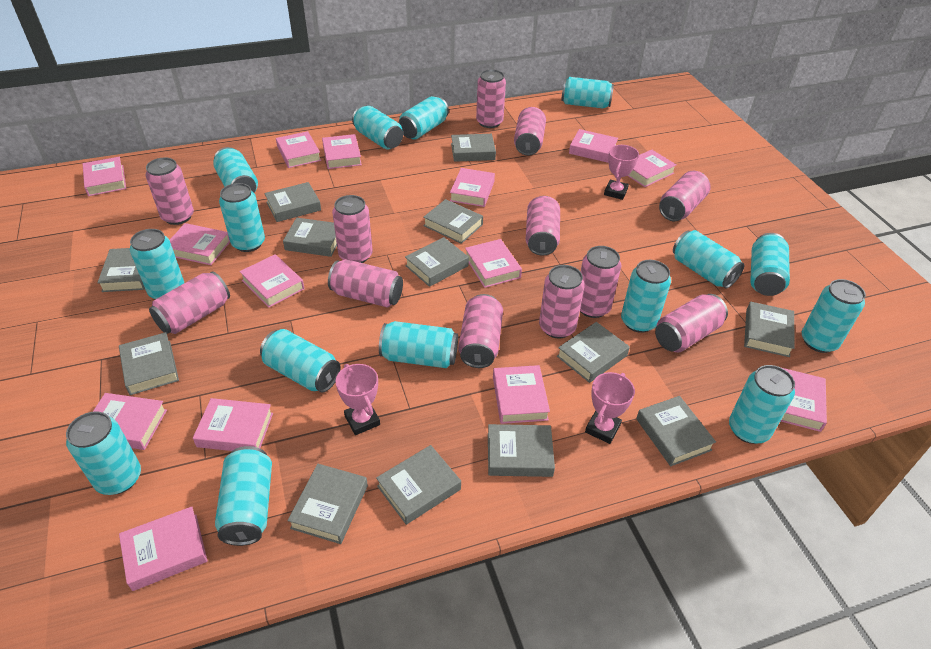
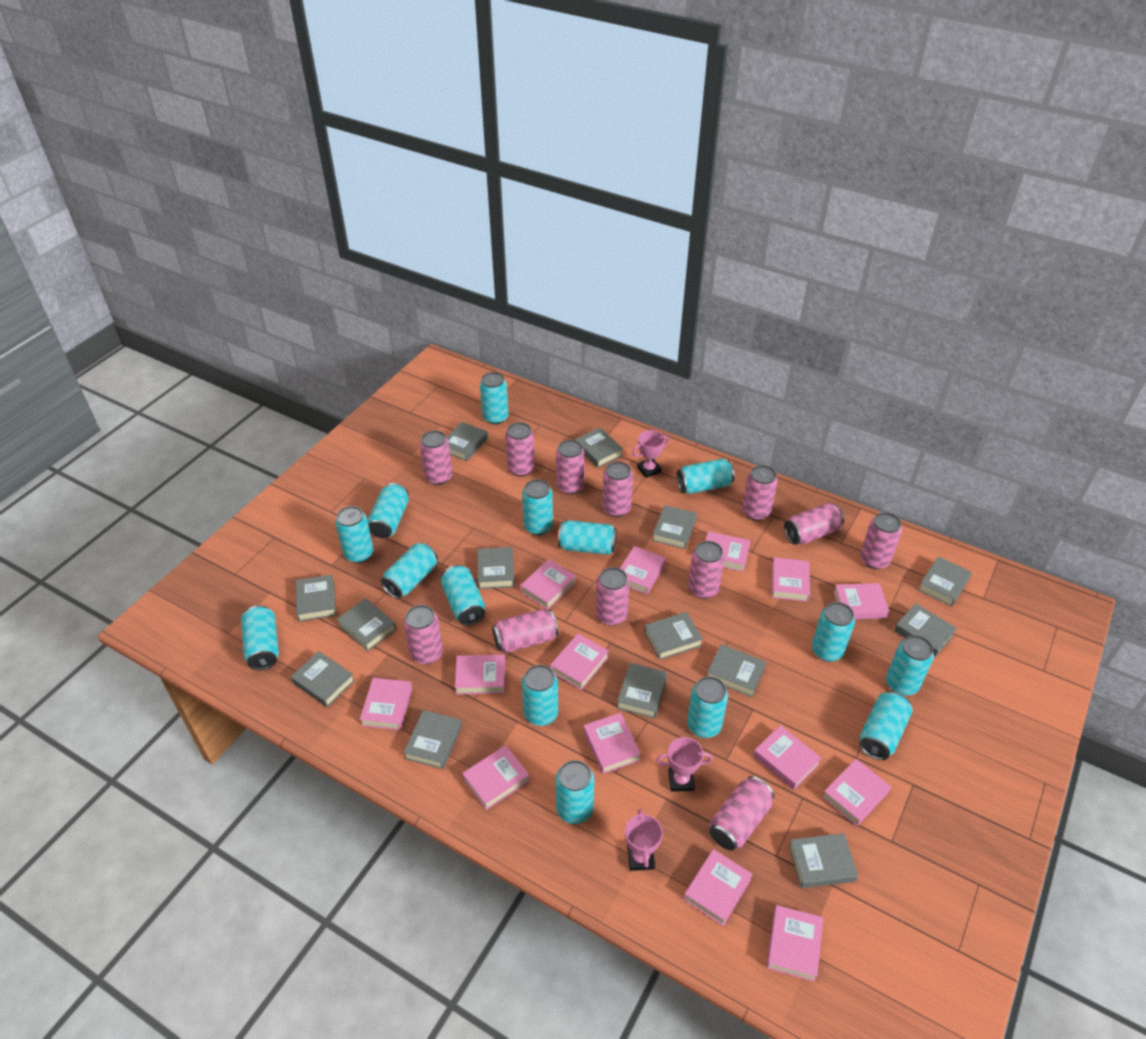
grey book: [97,248,145,292] [119,332,179,395] [264,182,321,222] [283,218,337,257] [288,464,368,544] [376,445,461,525] [405,237,469,287] [423,199,483,244] [451,134,496,162] [488,424,555,477] [557,322,630,383] [636,396,716,466] [744,302,795,357] = 13 -> [291,651,355,707] [296,575,336,622] [337,598,397,651] [404,710,462,769] [446,422,488,461] [478,547,514,589] [575,428,623,468] [617,663,667,718] [644,612,703,660] [652,505,697,549] [707,644,766,697] [788,833,858,888] [894,603,957,657] [918,556,972,607] = 14

